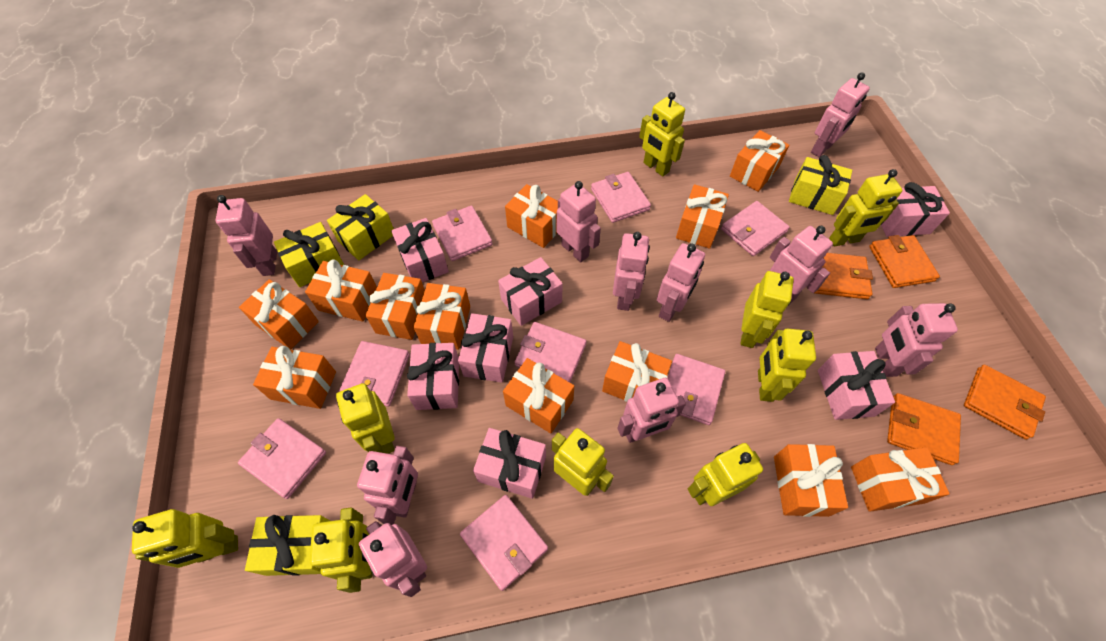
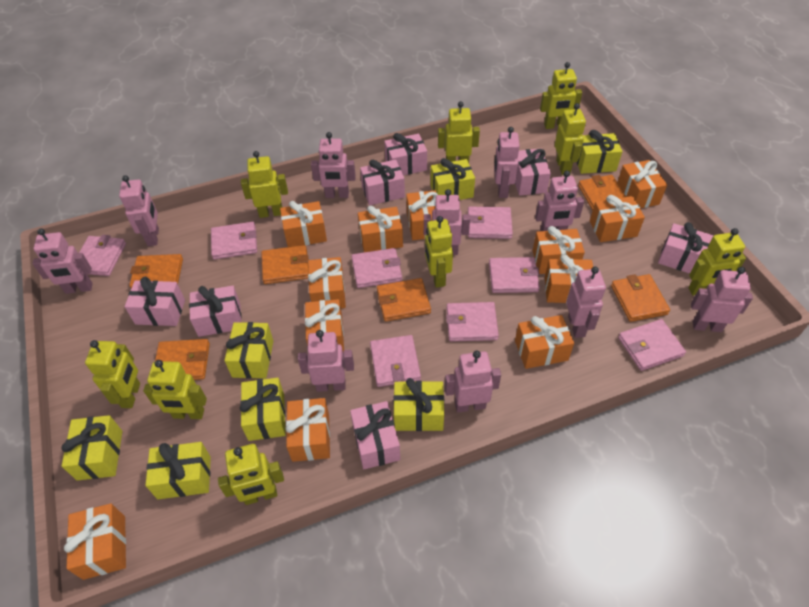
orange wallet: [815,253,873,299] [869,235,940,288] [887,393,961,465] [964,365,1046,440] = 4 -> [129,254,183,288] [155,339,210,380] [261,245,309,284] [377,278,431,322] [578,175,626,211] [611,274,670,322] = 6
yellow gift: [245,515,330,576] [274,222,344,287] [327,194,394,260] [789,155,852,215] = 4 -> [62,415,122,481] [145,442,211,499] [224,322,273,379] [240,378,286,441] [393,378,444,431] [430,158,475,200] [577,130,622,174] = 7

